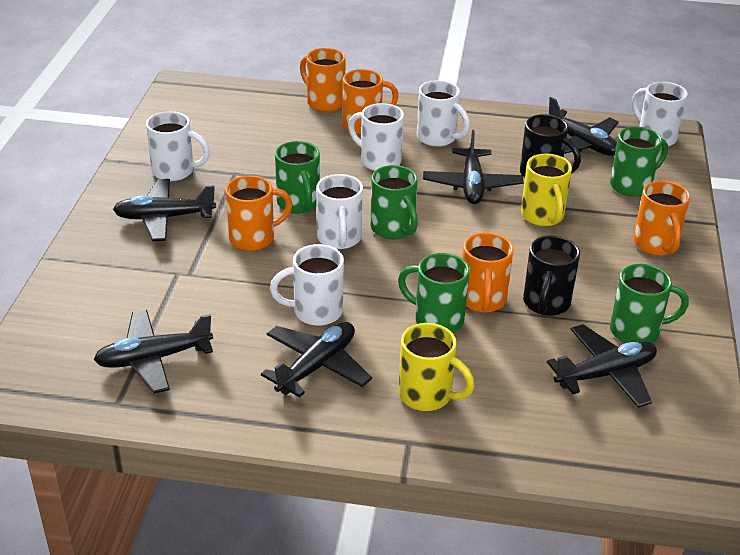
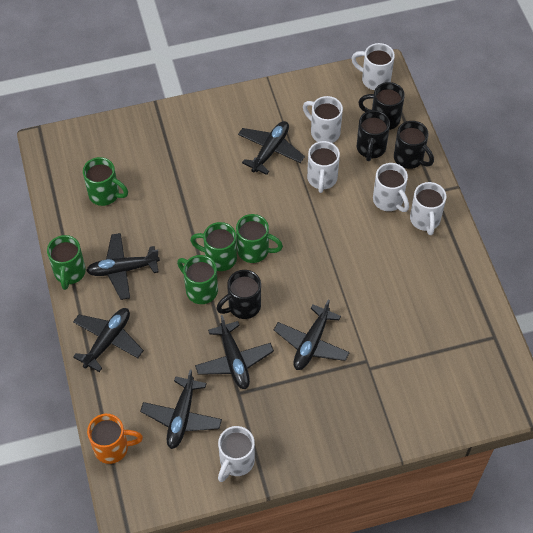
black mug: [520,114,581,177] [523,236,580,316] = 2 -> [216,270,261,319] [357,110,390,161] [358,82,405,130] [394,121,434,169] = 4
orange mug: [225,175,292,251] [300,48,346,112] [343,69,399,135] [462,232,514,312] [633,181,690,256] = 5 -> [87,414,143,464] = 1
yellow mug: [399,323,474,411] [521,154,572,226] = 2 -> none = 0

